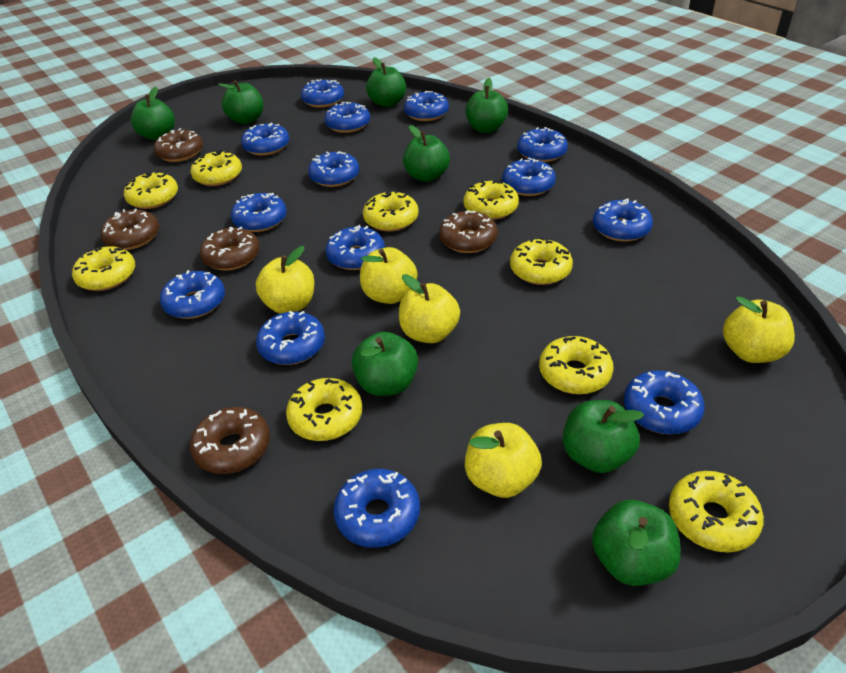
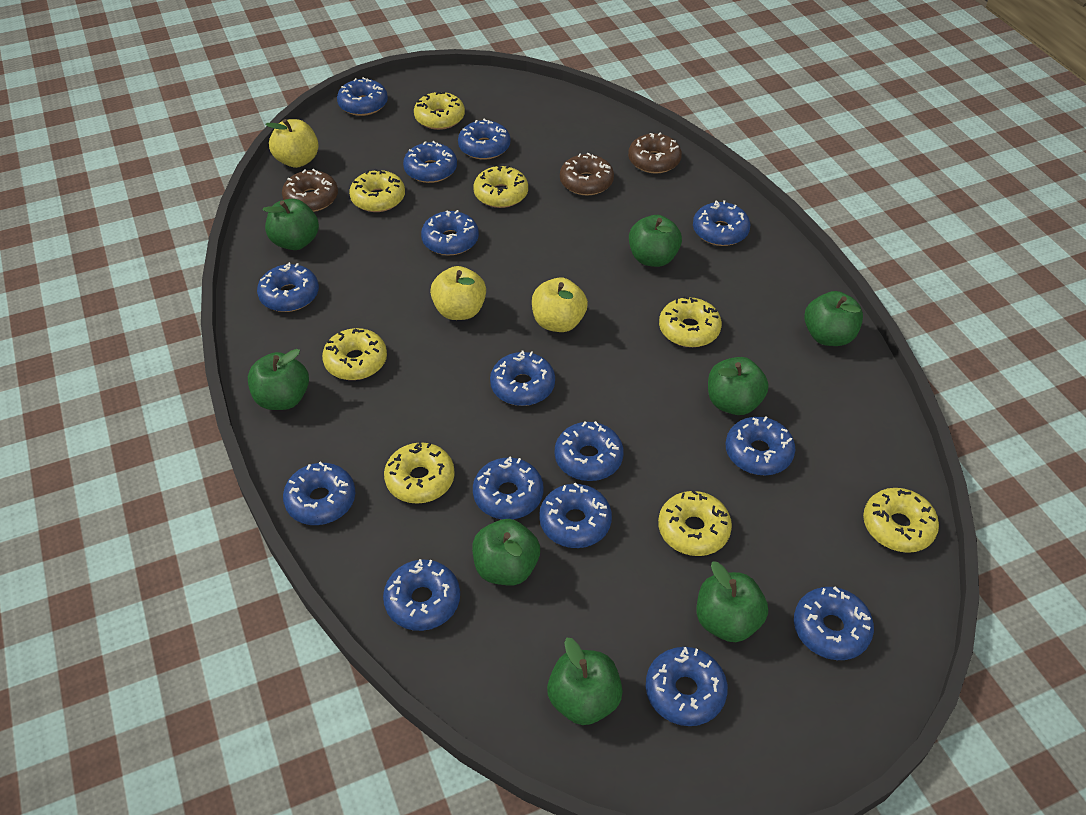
blue donut: [160,270,225,319] [231,193,287,232] [241,123,289,156] [256,311,325,365] [301,79,344,108] [308,151,359,187] [324,102,370,133] [325,225,385,270] [333,469,420,548] [404,91,449,121] [502,158,556,196] [517,127,568,162] [593,198,653,242] [624,371,705,434] = 14 -> [257,262,319,312] [283,462,356,525] [337,77,388,116] [383,559,460,631] [403,141,457,183] [421,210,479,255] [458,119,510,160] [473,456,544,519] [490,350,555,406] [539,483,612,548] [555,421,624,481] [646,647,728,726] [693,200,750,246] [726,416,795,475] [794,587,874,660] = 15
brown donut: [100,209,159,250] [154,128,203,162] [190,407,270,474] [200,227,260,270] [439,210,497,253] = 5 -> [282,169,338,212] [560,153,614,196] [628,132,682,173] = 3
yellow apple: [256,246,314,314] [360,247,418,304] [399,274,460,343] [465,423,542,498] [723,296,795,363] = 5 -> [265,119,319,168] [430,266,486,320] [532,278,588,332] = 3
yellow donut: [72,246,135,291] [124,171,178,209] [190,150,242,186] [286,378,362,441] [363,190,419,231] [463,180,519,220] [510,237,573,285] [539,336,614,394] [669,471,764,552] = 9 -> [322,328,387,380] [349,169,405,212] [384,441,455,504] [414,91,465,130] [473,165,528,208] [658,490,732,556] [659,296,722,347] [863,488,939,553] = 8

